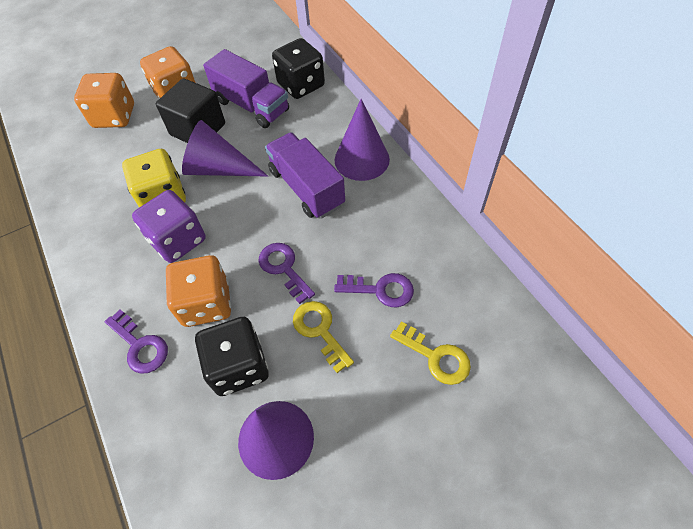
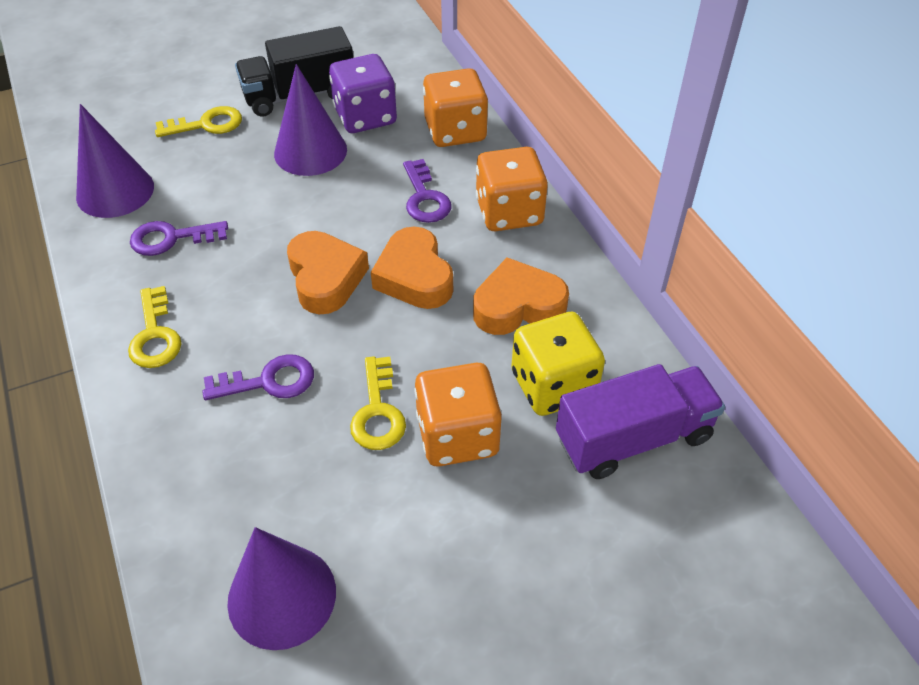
black cube: [156,78,225,143] = 1 -> none = 0
black dice: [195,317,269,396] [272,38,325,99] = 2 -> none = 0
black truck: none = 0 -> [235,26,353,117] = 1
orange heart: none = 0 -> [287,231,369,314] [371,227,453,309] [473,257,569,335] = 3
purple truck: [203,49,289,128] [265,132,345,219] = 2 -> [556,364,725,479] = 1
yellow key: [293,301,354,373] [390,321,471,385] = 2 -> [128,286,182,368] [155,106,242,137] [350,356,406,450] = 3

